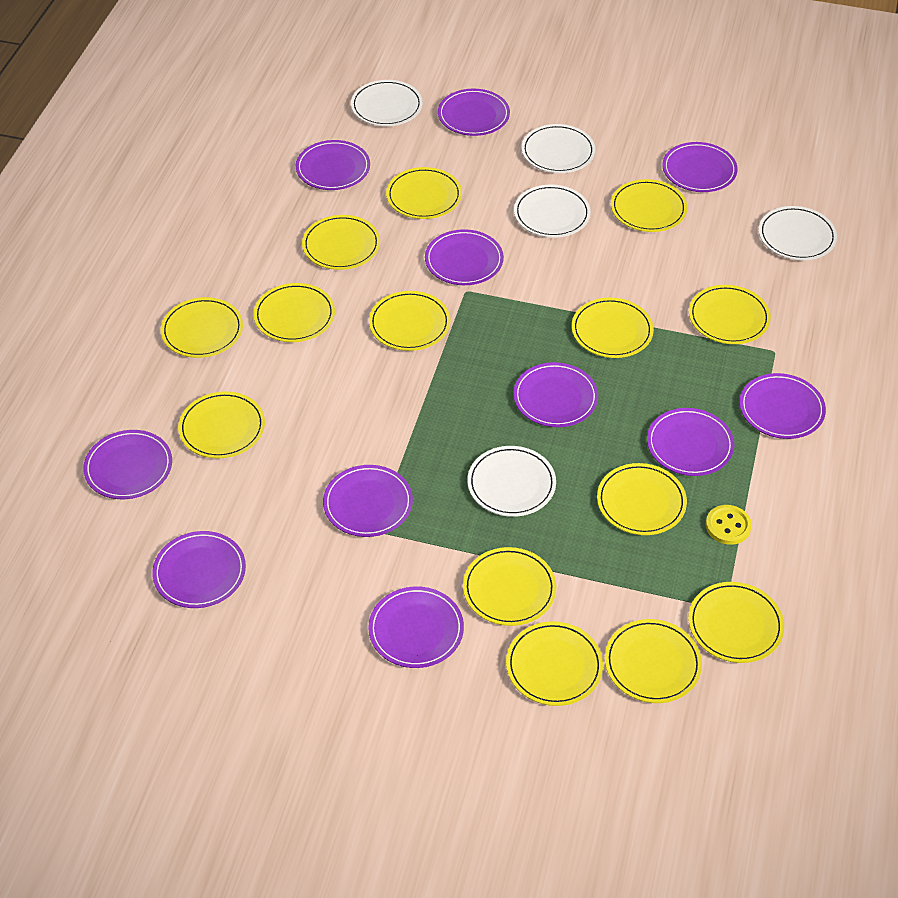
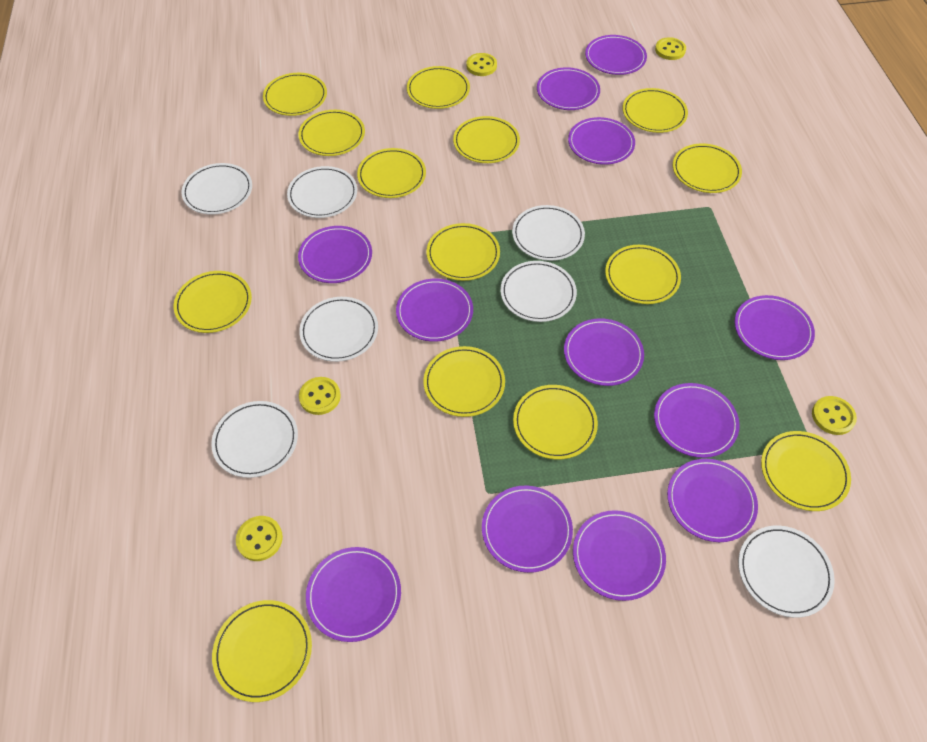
purple plate: [83,430,172,499] [152,531,246,608] [296,140,370,190] [323,465,413,537] [368,586,464,668] [425,229,504,285] [438,89,510,136] [513,362,598,427] [647,408,735,476] [662,142,738,192] [739,373,826,439] = 11 -> [298,226,372,283] [306,547,401,642] [396,279,473,342] [482,486,573,573] [537,67,600,110] [564,318,644,386] [568,117,635,165] [573,510,666,601] [585,35,647,75] [654,383,740,458] [667,459,758,542] [734,295,815,360] = 12
white plate: [351,80,423,126] [467,446,556,517] [514,185,591,238] [522,124,595,173] [759,206,837,260] = 5 -> [181,163,252,215] [211,401,298,478] [287,166,357,218] [299,297,378,362] [500,261,577,322] [512,205,585,261] [738,525,835,618] = 7
yellow button: [706,505,752,545] = 1 -> [236,516,283,561] [299,377,341,415] [466,53,497,76] [655,37,686,60] [812,396,857,435] = 5

